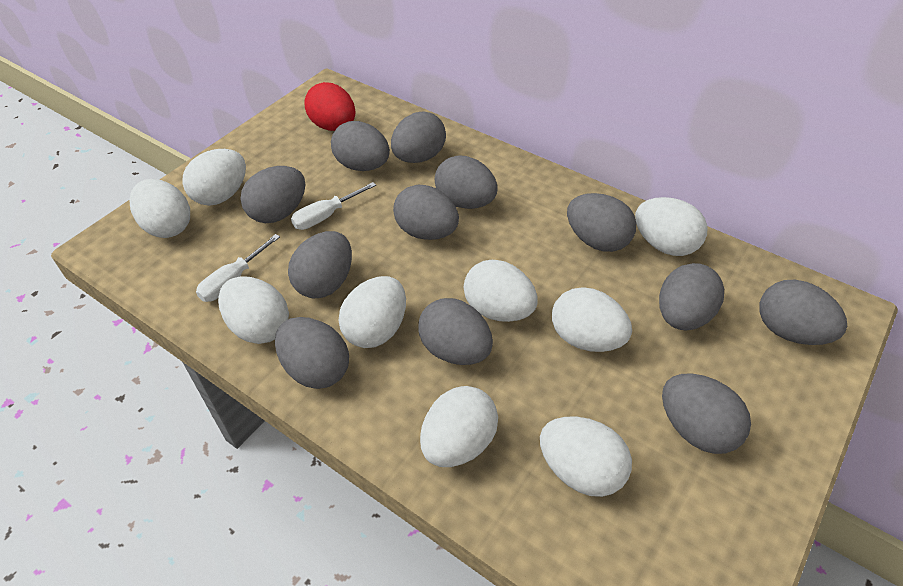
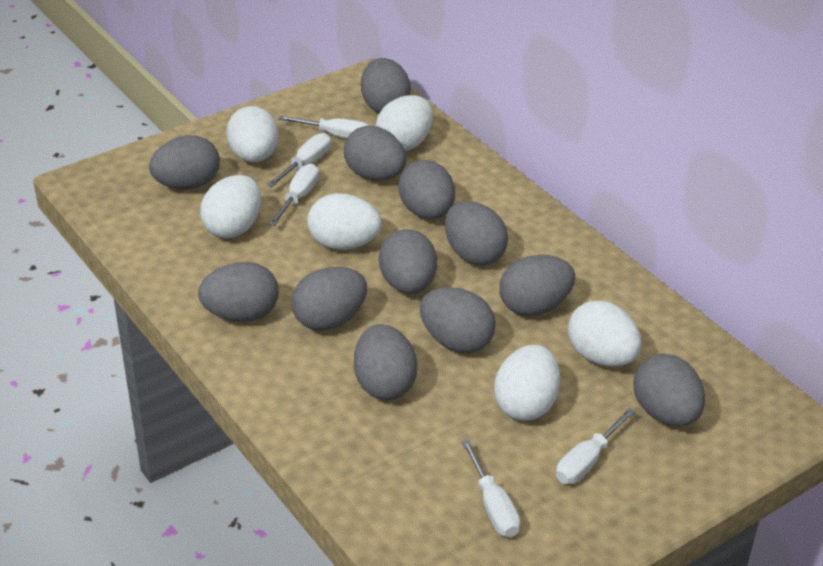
red egg: [305,82,355,131] = 1 -> none = 0
white egg: [129,179,190,238] [182,149,246,206] [218,276,289,344] [338,276,406,348] [420,386,498,467] [464,260,537,322] [540,417,632,497] [552,287,632,352] [635,197,708,256] = 9 -> [200,175,261,238] [226,106,279,162] [307,193,382,250] [375,95,433,151] [494,345,560,421] [568,300,642,367] = 6
white screwdriver: [196,234,280,302] [291,182,376,230] = 2 -> [267,133,331,187] [269,164,319,226] [278,116,369,138] [462,440,520,537] [556,408,635,484] = 5

